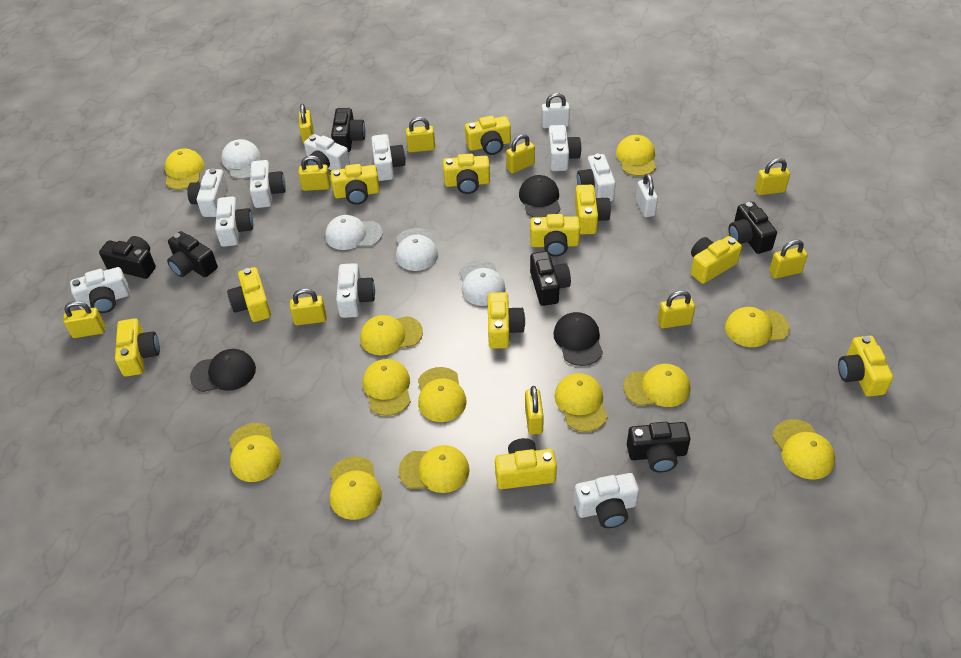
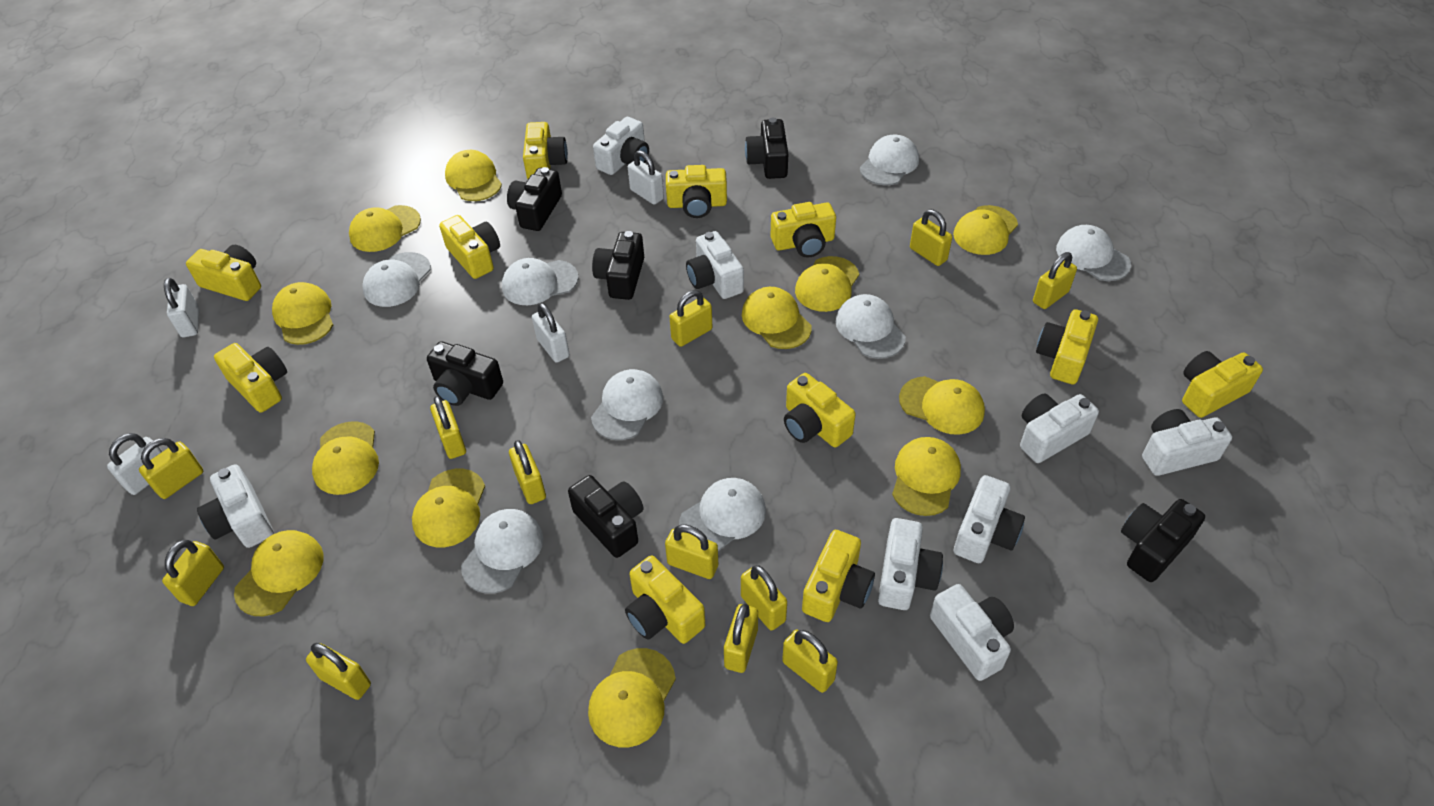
black cap: [190,349,256,392] [519,175,561,217] [553,312,603,366] = 3 -> none = 0
white camera: [70,267,130,313] [187,168,228,217] [215,196,253,247] [250,160,285,208] [304,134,350,170] [336,263,375,318] [371,134,406,181] [548,125,581,171] [574,473,639,528] [577,154,616,201] = 10 -> [197,464,274,548] [593,117,649,175] [686,231,744,299] [878,518,943,610] [930,584,1014,681] [954,475,1025,563] [1020,393,1099,463] [1142,409,1232,476] = 8
white cap: [221,139,260,179] [325,215,383,250] [396,228,438,271] [459,260,506,306] = 4 -> [363,252,431,307] [461,509,543,594] [502,258,579,305] [591,369,663,440] [679,478,766,551] [836,294,906,359] [860,135,919,186] [1056,225,1131,281] = 8
white padlock: [541,93,570,128] [636,173,658,217] = 2 -> [107,433,163,495] [164,278,200,337] [532,303,570,363] [628,150,664,205] = 4
yellow padlock: [63,301,105,338] [290,288,327,325] [298,155,331,191] [299,104,314,144] [406,117,435,153] [506,134,535,174] [525,386,544,435] [658,290,695,328] [755,158,790,195] [769,240,808,279] = 10 -> [139,438,203,499] [162,540,224,606] [306,643,371,700] [430,396,466,459] [509,440,546,504] [665,524,718,579] [669,290,712,347] [724,604,758,673] [741,565,787,631] [782,629,838,693] [910,209,952,266] [1033,252,1077,309] = 12

